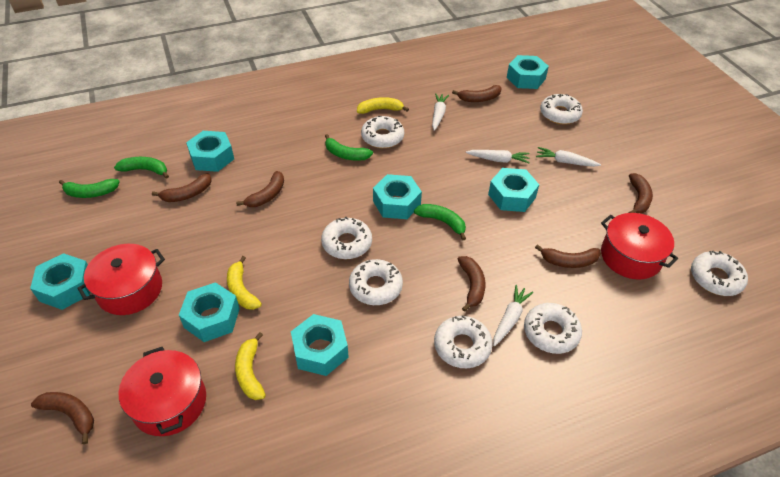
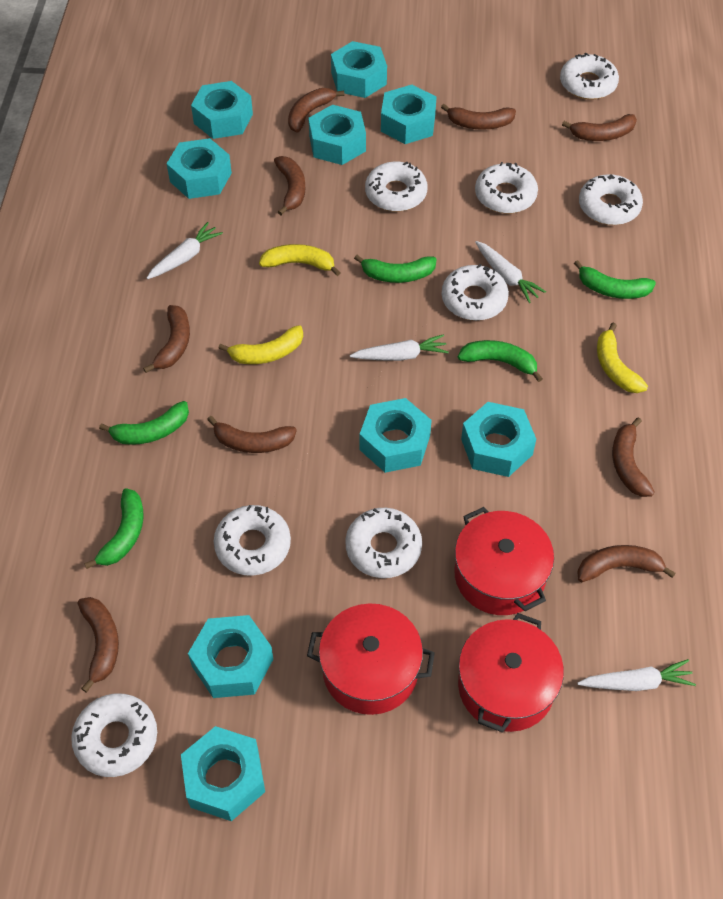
brown banana: [31,392,94,444] [152,173,212,202] [236,171,284,207] [452,85,502,102] [457,256,486,312] [535,244,601,268] [628,173,653,213] = 7 -> [78,597,119,693] [143,305,190,373] [207,416,297,453] [274,156,305,215] [288,88,345,133] [441,104,516,130] [562,114,637,141] [577,545,675,582] [612,417,655,497] = 9
green banana: [59,179,120,198] [114,157,169,179] [325,134,373,161] [414,204,466,240] = 4 -> [84,488,144,569] [99,401,189,445] [354,255,437,283] [458,340,543,382] [574,260,656,299] = 5
turquoise nut: [30,253,90,310] [179,282,240,342] [186,131,234,172] [291,314,349,376] [373,174,422,219] [488,168,539,212] [507,55,549,89] = 7 -> [167,138,232,199] [181,726,265,821] [188,615,273,698] [191,81,253,139] [308,105,366,165] [331,41,387,98] [360,398,432,473] [381,85,437,144] [461,402,536,477] = 9
white donut: [321,217,372,259] [349,259,403,305] [361,116,404,148] [434,315,493,368] [524,303,582,354] [540,94,583,124] [691,251,748,296] = 7 -> [71,693,157,777] [214,505,291,576] [345,508,422,578] [365,162,427,211] [442,264,509,321] [475,162,538,214] [560,53,619,100] [579,174,643,225] = 8

